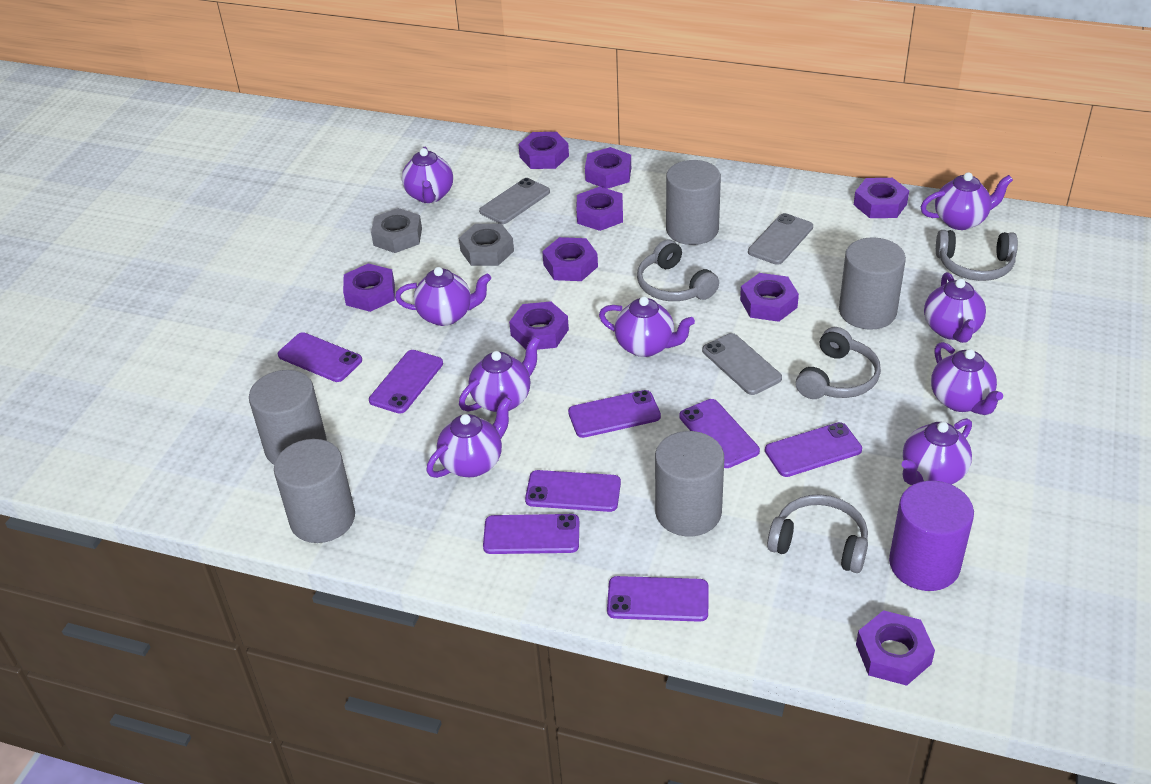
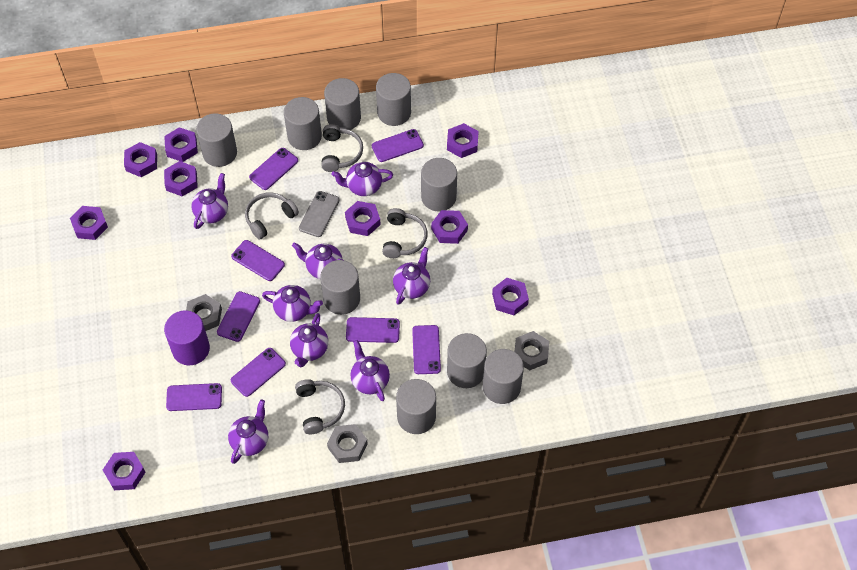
grey cylinder: [249,370,327,464] [274,439,355,543] [655,431,724,536] [666,160,721,245] [839,237,906,330] = 5 -> [196,113,237,167] [284,97,322,150] [320,260,360,315] [324,78,361,130] [376,73,411,126] [396,379,436,434] [421,158,457,212] [447,333,487,388] [483,349,524,404] = 9
grey nut: [371,208,422,253] [459,224,514,266] = 2 -> [186,294,222,331] [327,424,368,463] [515,331,549,370] = 3
grey phone: [479,178,550,224] [702,333,782,395] [748,213,813,265] = 3 -> [299,191,340,237] = 1
purple teapot: [395,267,491,326] [402,147,453,203] [427,397,512,478] [459,336,541,412] [599,296,695,357] [902,418,972,485] [921,172,1013,230] [924,272,986,343] [931,342,1003,415] = 9 -> [191,173,228,229] [228,399,268,464] [262,285,323,322] [290,313,328,367] [292,242,345,279] [332,162,393,196] [351,340,390,401] [393,247,430,305] = 8

